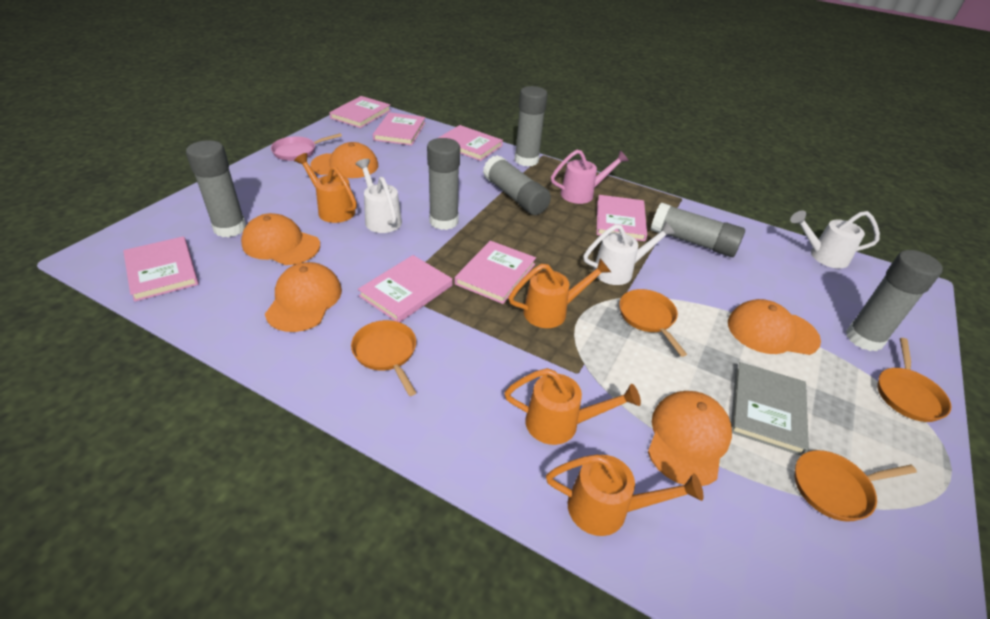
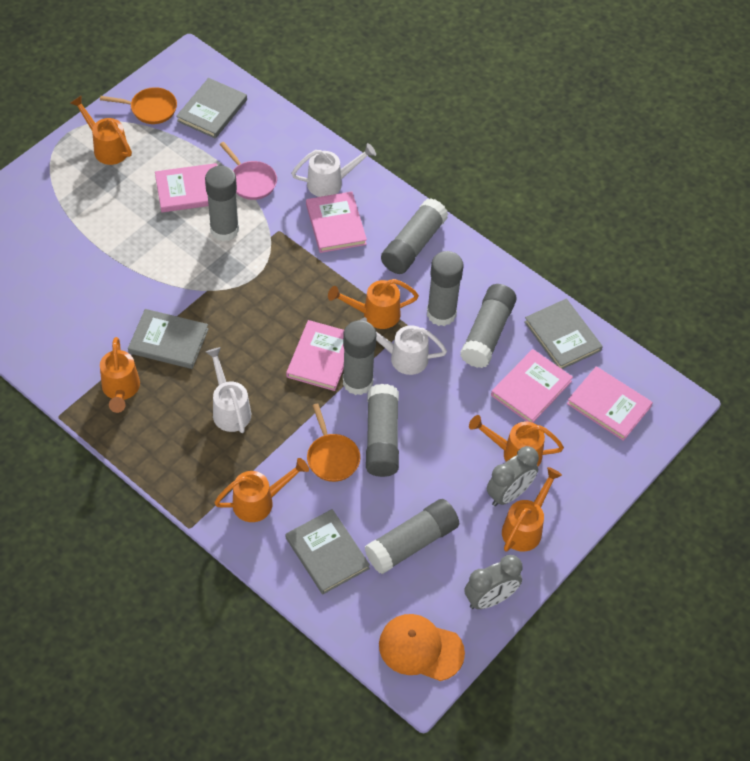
grey book: [731,362,809,456] = 1 -> [128,309,208,369] [176,78,247,139] [286,509,370,594] [524,299,603,369] = 4
grey clock: none = 0 -> [464,555,522,609] [487,446,539,506] = 2
grey glue stick: [186,140,246,238] [427,138,460,230] [483,155,551,215] [514,86,548,166] [651,203,745,257] [846,250,943,351] = 6 -> [205,166,239,241] [343,320,377,395] [365,499,459,574] [366,384,399,477] [381,198,448,274] [427,251,464,326] [460,284,517,368] = 7
orange cap: [241,213,320,265] [265,262,342,332] [310,142,378,178] [648,391,732,486] [728,299,821,355] = 5 -> [379,614,465,681] = 1
orange pan: [351,320,417,396] [619,289,687,357] [795,450,917,522] [877,338,951,422] = 4 -> [100,87,177,124] [307,403,360,482] = 2
orange watering can: [294,153,357,223] [504,368,641,445] [508,258,611,328] [546,454,704,536] = 4 -> [70,95,132,165] [100,337,140,413] [214,458,309,522] [328,279,419,329] [469,415,564,466] [502,467,562,552] = 6
pink book: [123,236,199,302] [329,96,391,128] [358,255,452,322] [373,112,425,146] [438,125,503,161] [455,241,536,304] [597,195,647,241] = 7 -> [155,163,217,212] [286,320,344,391] [306,192,367,253] [491,349,573,423] [567,366,653,441] = 5
pink watering can: [551,150,629,204] = 1 -> none = 0

